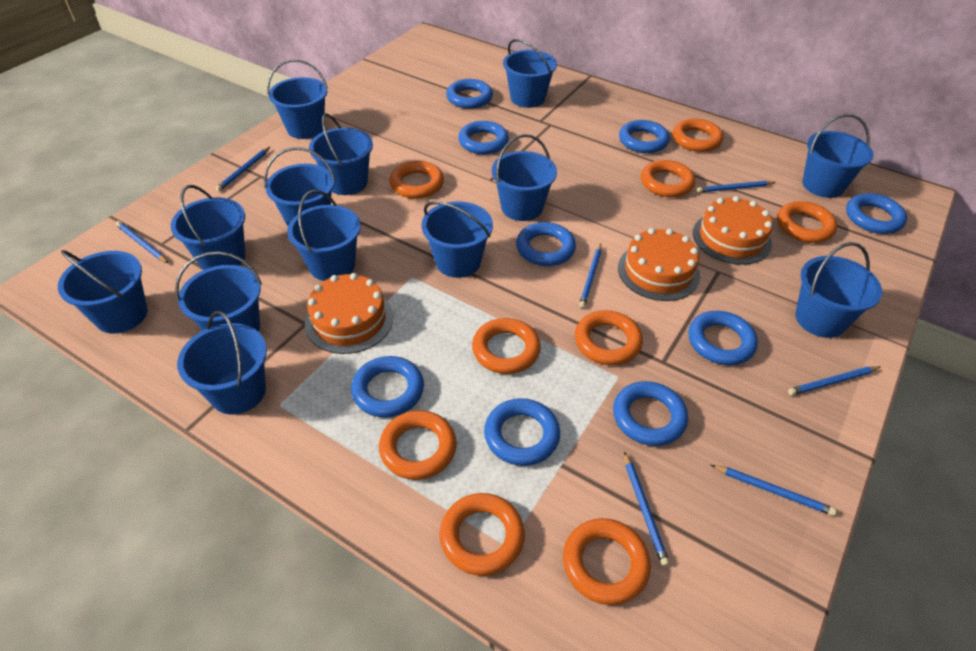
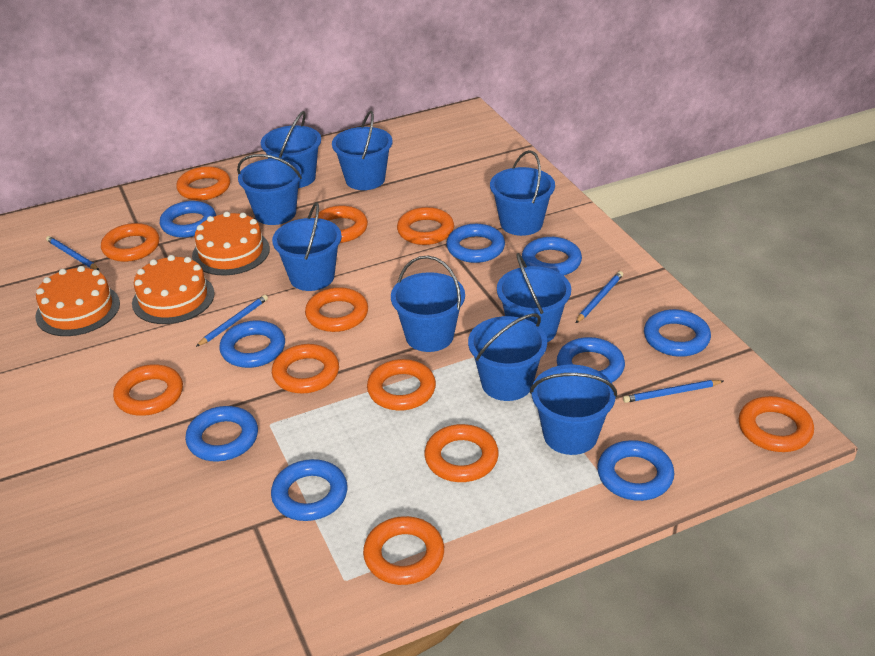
blue bucket: [58,250,148,334] [171,185,246,270] [175,251,262,332] [177,311,267,415] [264,147,336,226] [267,59,328,139] [287,190,361,281] [309,113,373,195] [422,201,493,278] [492,134,557,221] [503,39,557,108] [795,242,882,338] [803,114,874,198] = 13 -> [237,154,302,225] [261,111,321,188] [272,202,342,291] [332,110,393,190] [391,255,465,352] [468,313,547,401] [490,150,555,236] [497,253,571,342] [530,364,617,455] = 9
blue pencil: [116,221,168,263] [216,147,270,191] [579,244,602,308] [624,451,670,567] [697,181,776,193] [711,465,837,516] [788,366,881,395] = 7 -> [46,236,99,270] [196,295,268,347] [576,271,623,323] [623,380,724,403] = 4
orange ring: [379,410,457,480] [390,161,444,199] [440,493,525,576] [472,318,541,374] [563,518,651,605] [575,310,643,365] [641,160,695,197] [673,119,724,152] [777,201,837,243] = 9 -> [101,223,160,262] [113,364,183,416] [176,166,230,200] [272,344,339,394] [305,287,368,332] [313,206,368,243] [363,516,444,585] [367,359,436,411] [397,207,454,245] [424,424,499,482] [739,396,814,452] = 11

